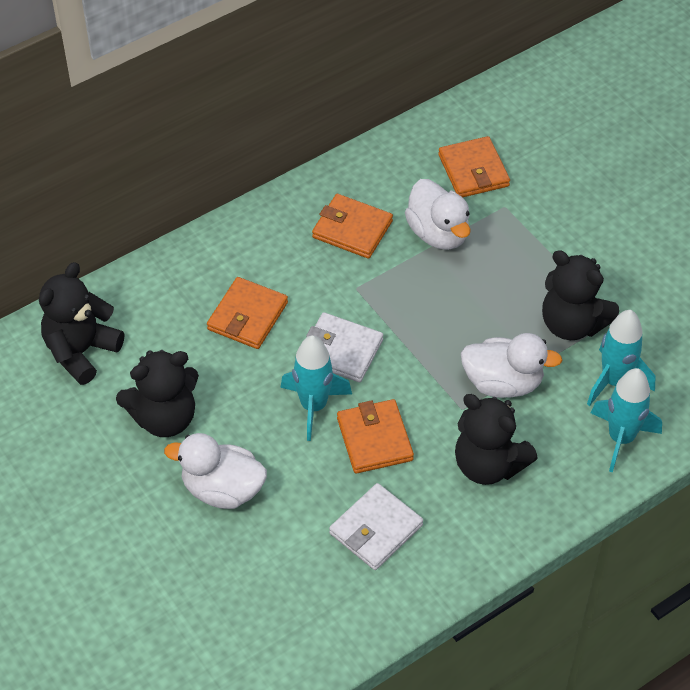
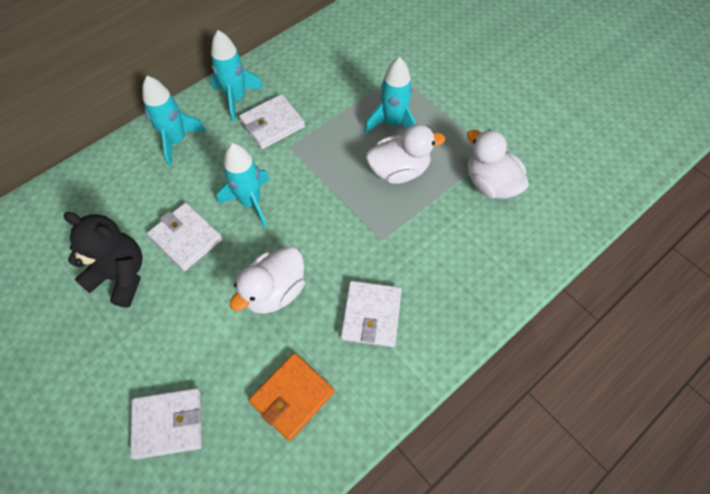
black teddy bear: [39,262,124,385] [116,350,199,437] [455,394,538,485] [542,250,619,340] = 4 -> [64,212,143,308] = 1
orange wallet: [207,277,288,349] [312,194,393,259] [337,399,414,474] [438,136,510,198] = 4 -> [249,353,335,441] = 1
turquoise rocket: [280,335,352,441] [587,310,655,406] [591,368,662,473] = 3 -> [142,76,206,166] [210,30,263,122] [217,143,270,227] [365,57,416,133] = 4
white wallet: [306,312,383,382] [329,483,423,570] = 2 -> [130,388,202,460] [147,203,223,271] [239,94,305,149] [341,281,402,347] = 4

